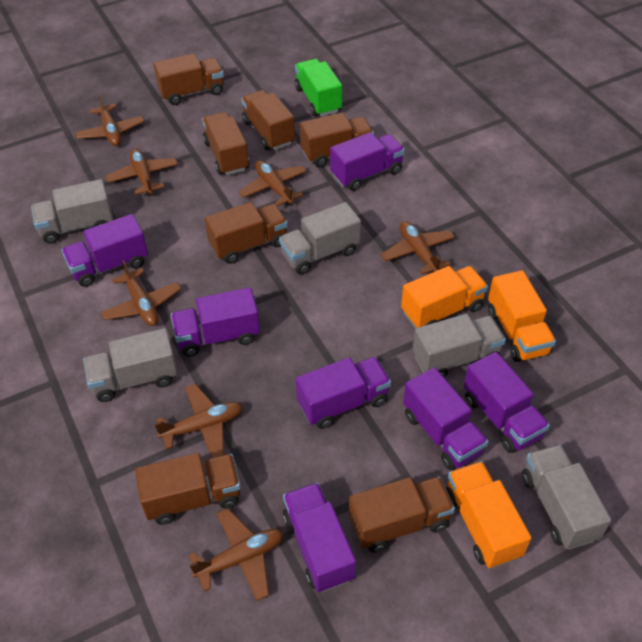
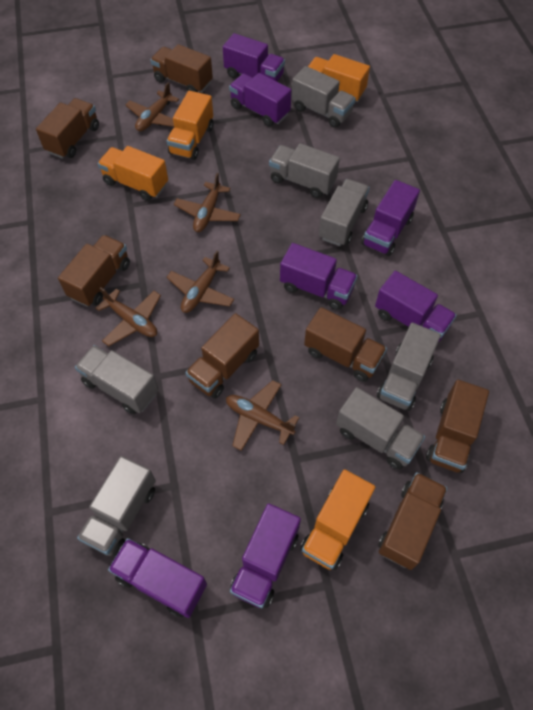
brown plane: [75,93,145,146] [100,260,181,326] [105,148,178,196] [154,384,242,458] [189,508,284,601] [239,160,307,206] [381,221,455,275] = 7 -> [96,288,161,346] [125,82,179,131] [166,251,234,313] [174,173,241,232] [226,380,299,451] = 5
green truck: [295,59,342,116] = 1 -> none = 0
grey truck: [31,179,113,244] [83,328,178,402] [279,202,361,275] [413,314,506,377] [522,445,611,549] = 5 -> [75,345,158,414] [77,456,156,556] [269,143,340,198] [292,66,356,128] [319,179,370,246] [336,387,425,470] [377,323,441,411] = 7
orange truck: [401,266,488,329] [446,461,531,568] [488,270,556,362] = 3 -> [98,146,168,201] [167,91,213,160] [300,469,375,570] [308,54,370,102] = 4

